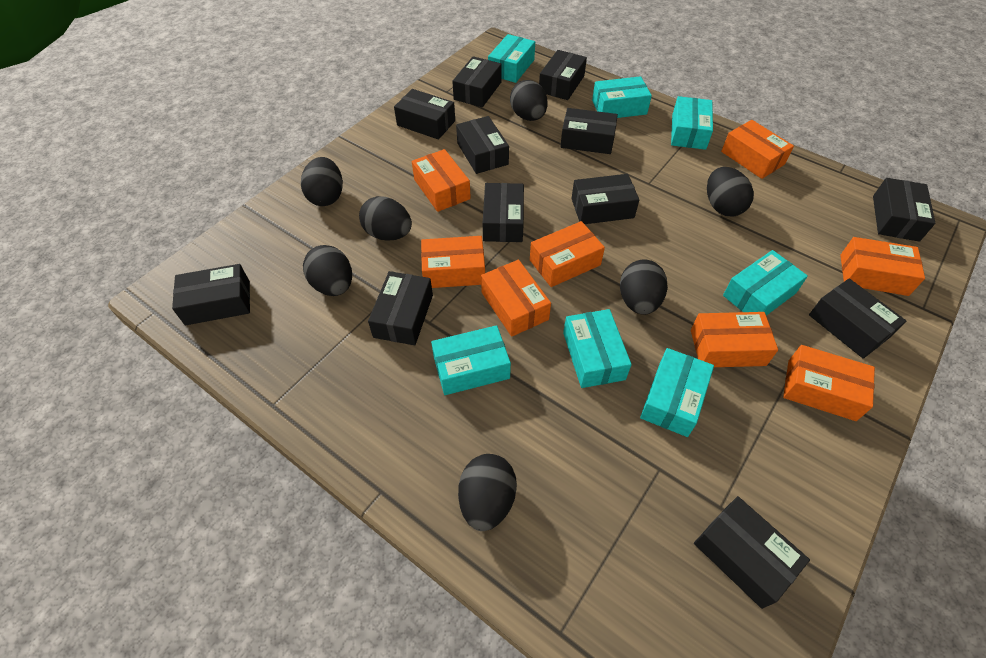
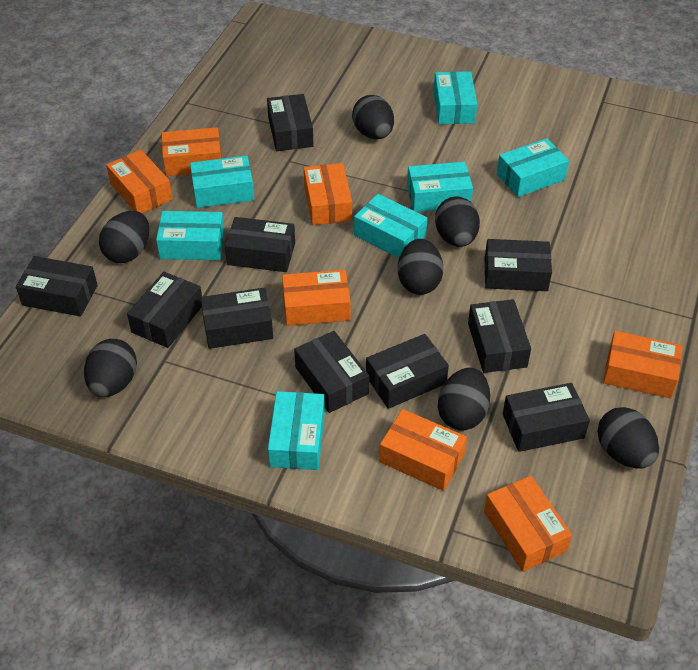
black box: [172,264,250,325] [368,271,433,345] [394,89,455,139] [452,56,502,107] [456,116,509,174] [483,183,524,242] [539,50,587,100] [560,108,618,154] [571,174,639,224] [694,496,810,609] [809,278,906,359] [873,178,935,242] = 12 -> [16,256,98,317] [127,272,202,348] [201,288,273,349] [225,217,295,272] [267,94,313,151] [294,331,369,413] [366,334,449,409] [468,299,531,373] [485,239,552,291] [503,383,590,452] = 10
orange box: [412,149,471,212] [421,236,485,288] [481,260,551,337] [530,221,605,287] [691,312,778,367] [721,120,794,179] [783,345,875,421] [840,237,925,296] = 8 -> [106,150,173,213] [162,127,222,176] [282,270,350,326] [304,163,352,225] [379,409,467,491] [484,476,572,572] [603,331,683,398] = 7

